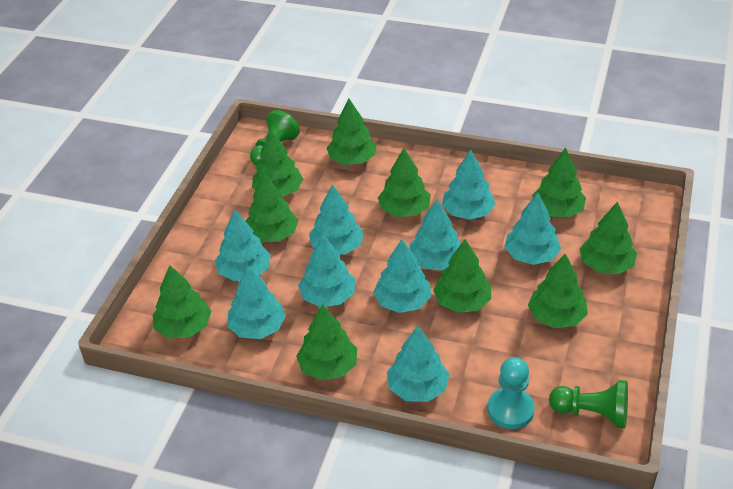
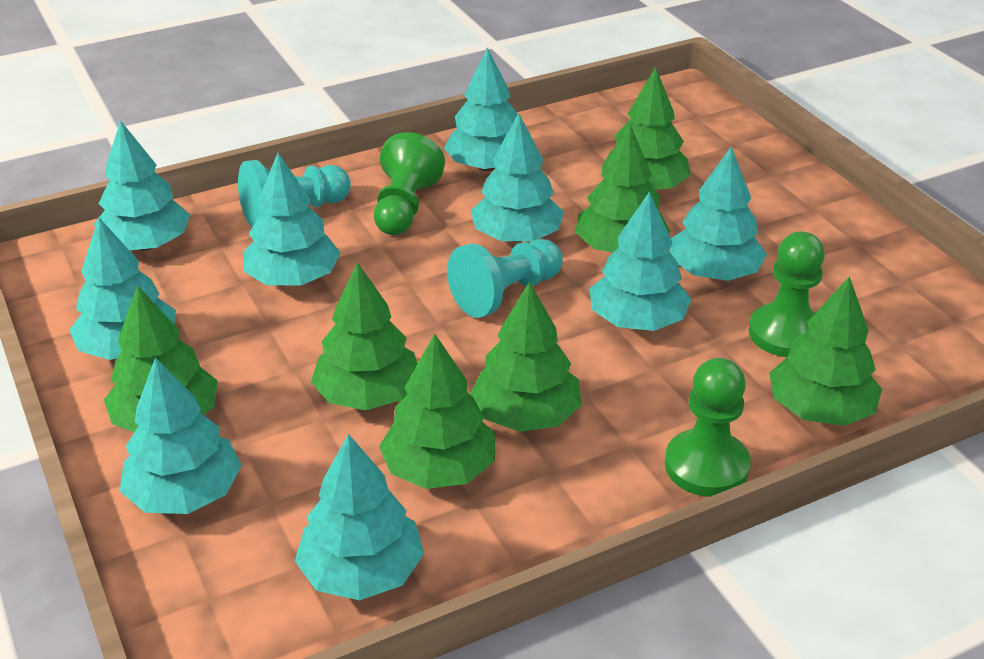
green pawn: [250,110,300,166] [549,380,628,428] = 2 -> [374,132,445,235] [665,358,751,497] [748,232,825,357] = 3
green tree: [153,265,211,339] [245,173,298,242] [252,130,304,197] [296,304,357,380] [326,99,376,165] [378,148,431,217] [433,239,491,313] [528,254,588,328] [532,148,586,217] [579,201,637,274] = 10 -> [104,285,218,432] [311,262,418,410] [379,333,495,489] [470,282,582,432] [575,124,670,252] [602,67,691,190] [769,276,882,426] = 7
turquoise pawn: [488,357,535,429] = 1 -> [238,160,351,227] [447,239,563,318] = 2

